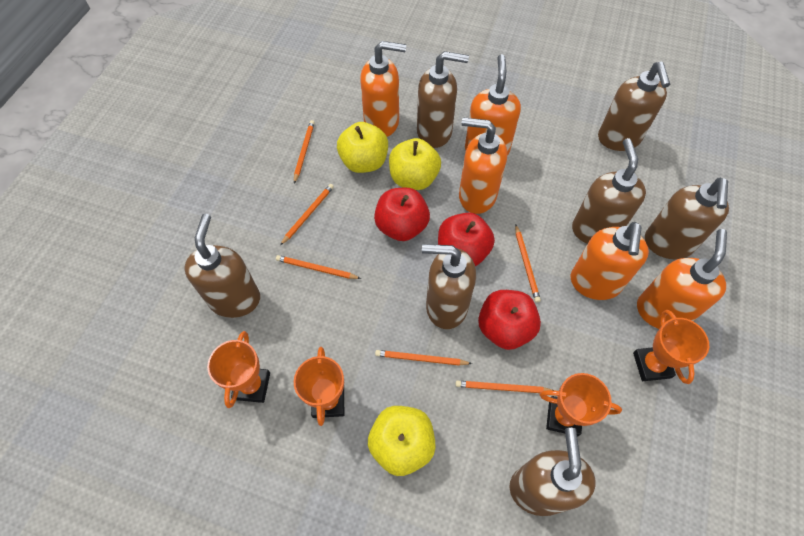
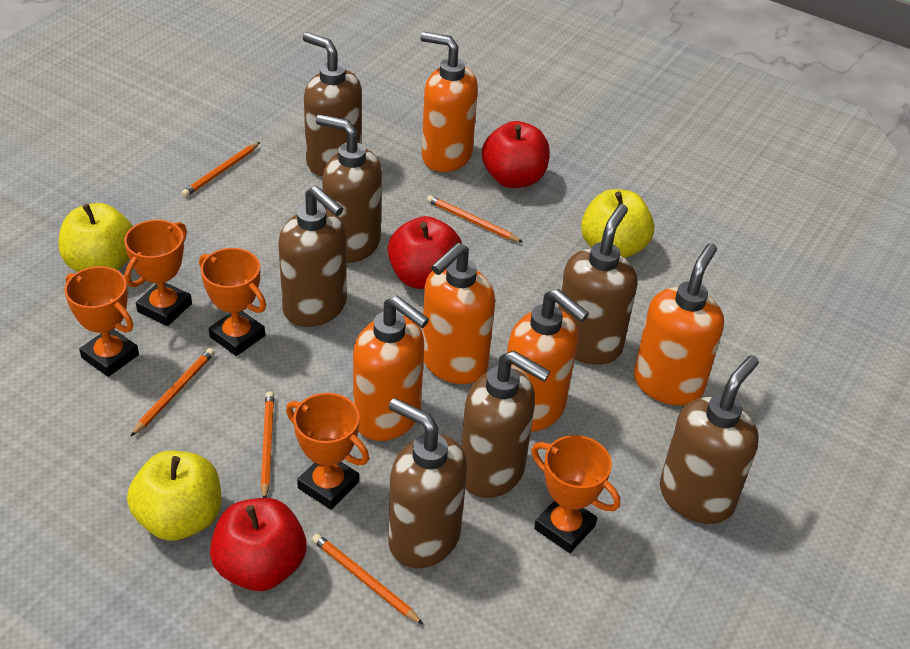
orange pencil: [276,255,361,279] [280,184,334,245] [294,120,315,183] [375,350,472,366] [456,381,555,393] [515,224,541,303] = 6 -> [130,348,215,437] [182,142,260,197] [261,391,274,498] [312,533,424,625] [427,195,522,242] = 5
orange trophy: [207,331,270,408] [294,347,344,426] [540,373,622,436] [633,310,709,384] = 4 -> [64,266,139,377] [124,220,192,326] [199,248,266,356] [286,393,369,510] [531,435,620,553] = 5

